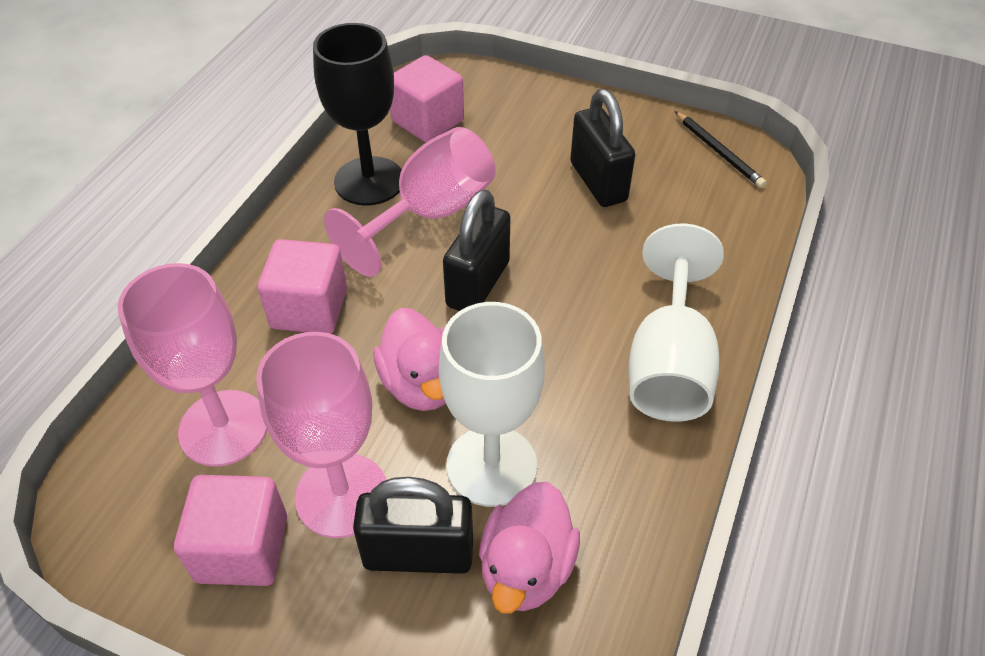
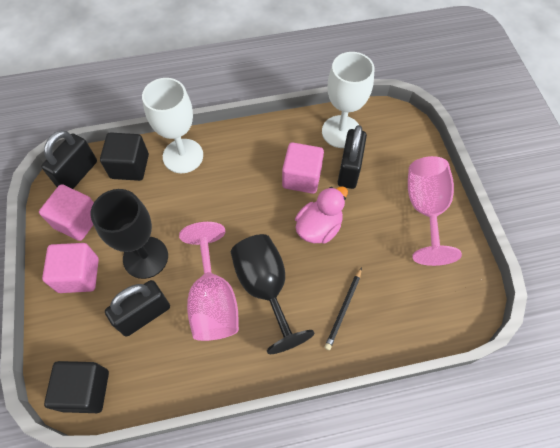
black cube: none = 0 -> [44,361,109,413] [100,132,149,181] = 2
black goblet: [313,23,402,206] = 1 -> [90,189,168,279] [231,234,314,354] = 2
pink duck: [374,308,446,411] [479,482,580,614] = 2 -> [295,186,348,244] = 1
pink goblet: [118,263,267,467] [256,332,386,538] [324,127,495,277] = 3 -> [179,222,239,341] [408,156,462,266] = 2

